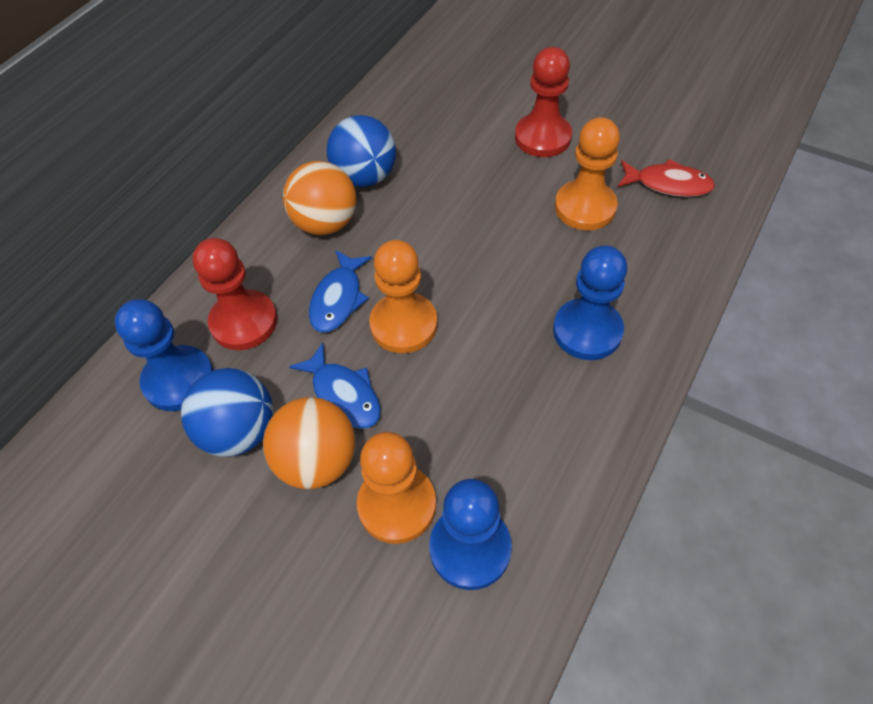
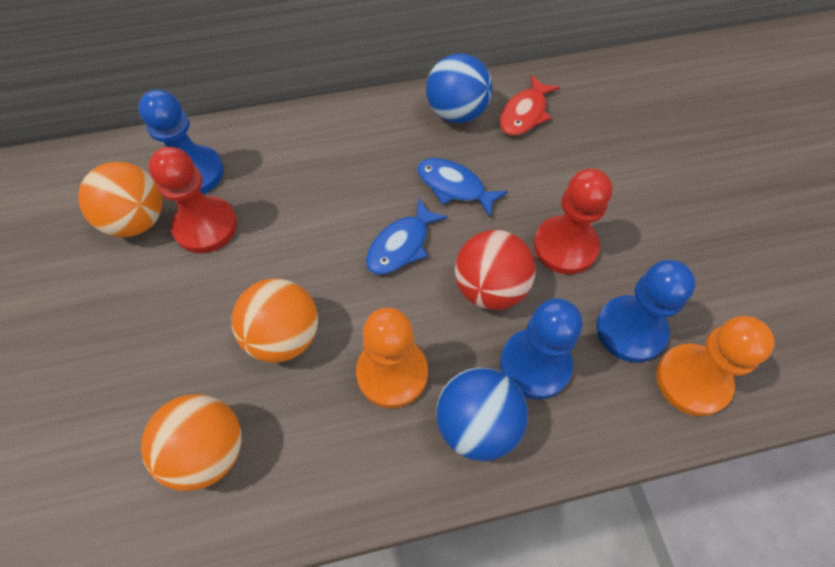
orange ball: [263,397,356,489] [283,161,357,235] = 2 -> [78,162,162,237] [141,394,241,491] [232,278,318,363] = 3
orange pawn: [357,432,436,544] [369,240,438,353] [555,117,620,230] = 3 -> [356,307,428,408] [656,316,775,416] = 2
red ball: none = 0 -> [455,230,535,310] = 1

